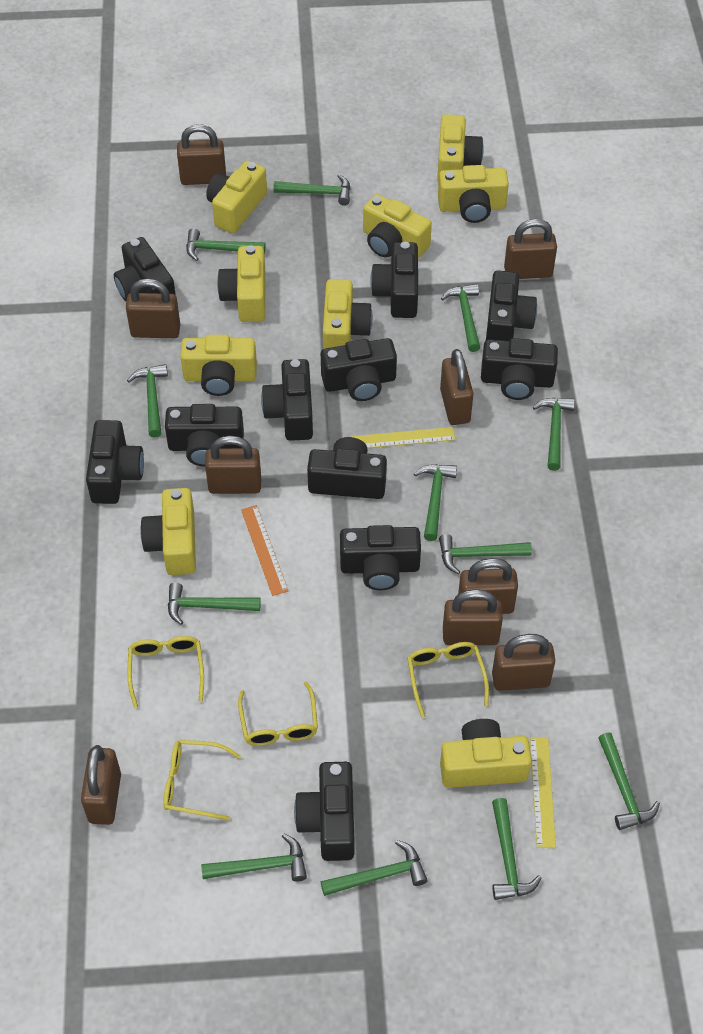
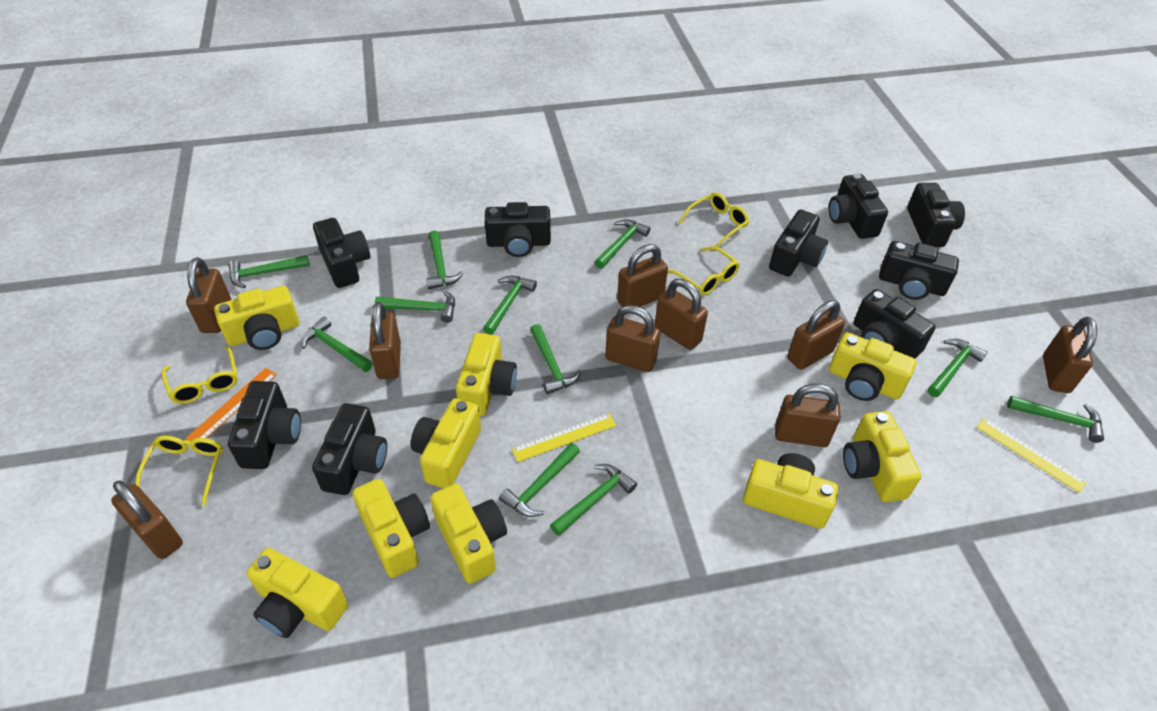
black camera: [86,420,144,504] [114,237,176,301] [165,404,244,467] [261,359,313,441] [294,762,354,861] [307,437,387,499] [321,338,397,401] [340,525,421,590] [370,242,418,318] [481,338,558,400] [486,271,537,341] = 11 -> [228,381,301,469] [312,403,387,495] [313,218,370,288] [485,202,551,257] [769,209,828,276] [829,173,888,239] [853,289,936,359] [879,241,959,300] [907,183,965,247] = 9
green hammer: [127,364,168,437] [168,583,261,625] [186,228,265,261] [201,834,307,881] [274,175,350,206] [321,840,428,896] [414,464,457,541] [439,534,532,574] [441,284,481,352] [492,798,541,900] [533,398,575,471] [598,732,660,830] = 12 -> [228,255,310,288] [301,317,373,372] [375,290,455,323] [426,231,463,289] [483,276,537,335] [499,443,580,517] [530,324,581,394] [550,464,637,536] [595,219,651,269] [928,339,987,397] [1007,396,1104,443] = 11

